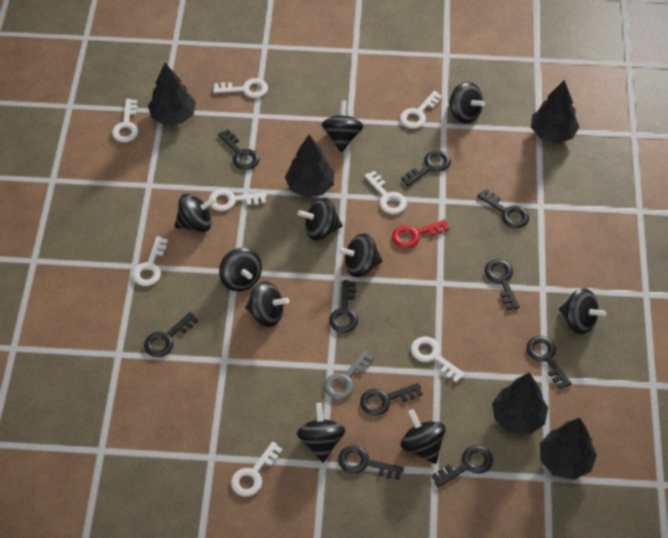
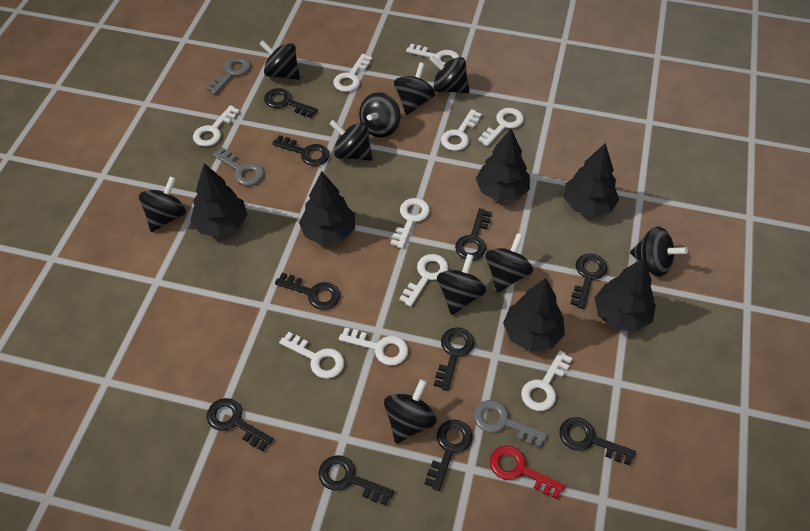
black tree: [148,63,196,125] [285,135,334,197] [492,372,548,435] [531,80,579,143] [540,418,597,480] = 5 -> [191,163,247,237] [299,171,355,245] [476,129,530,201] [503,278,565,351] [563,143,619,217] [595,258,656,332] = 6
grey key: [324,350,374,400] = 1 -> [206,57,251,95] [213,147,264,186] [473,400,547,448] = 3
white key: [112,99,138,143] [133,236,168,286] [209,189,267,211] [213,78,268,98] [231,441,283,497] [364,171,407,214] [400,91,443,129] [411,337,465,383] = 8 -> [193,105,240,147] [279,332,344,379] [333,54,372,92] [339,327,408,366] [390,198,430,249] [399,254,448,307] [406,44,459,65] [441,109,482,151] [478,108,524,146] [521,351,573,411] = 10

